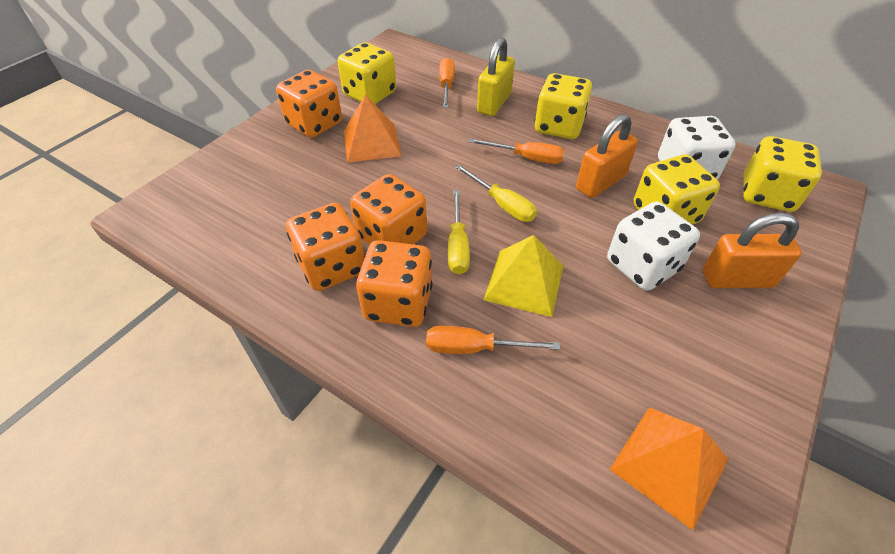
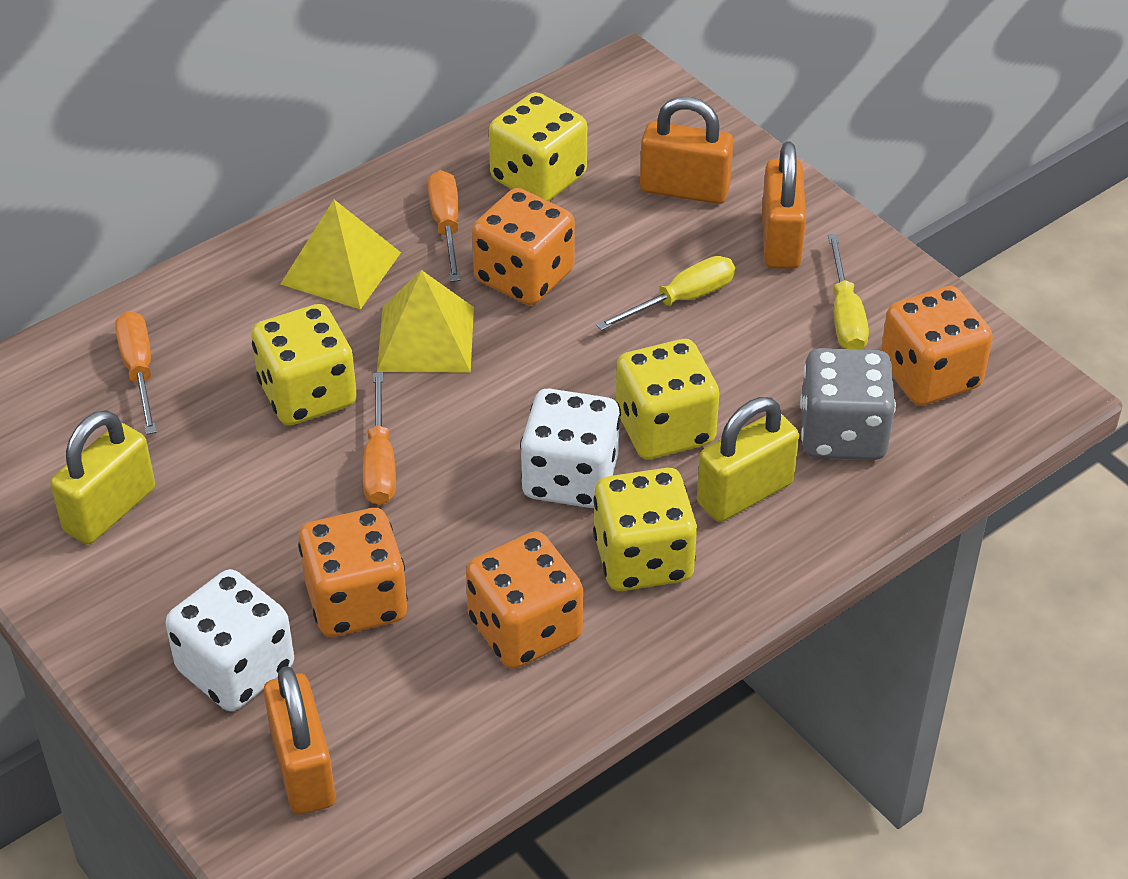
grey dice: none = 0 -> [800,348,896,460] = 1
orange padlock: [576,114,638,198] [703,212,802,288] = 2 -> [263,666,335,815] [640,97,734,204] [762,142,806,269] = 3
orange pyramid: [344,95,401,163] [609,407,728,530] = 2 -> none = 0
yellow padlock: [477,37,515,116] = 1 -> [50,410,155,545] [697,397,799,522] = 2
yellow pyramid: [484,235,564,317] = 1 -> [280,200,401,309] [377,270,474,372] = 2

